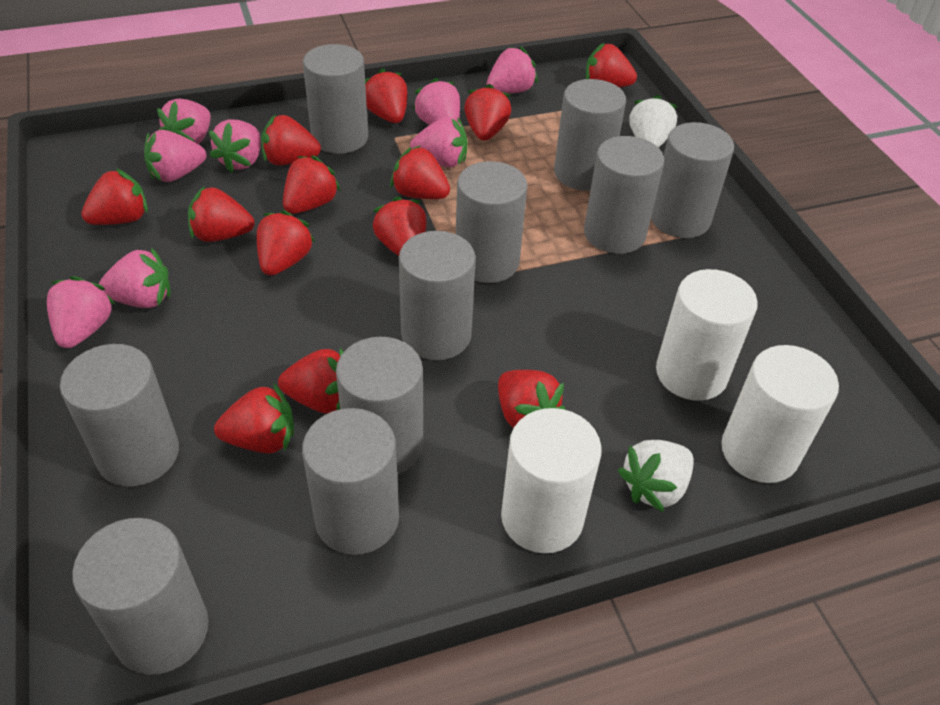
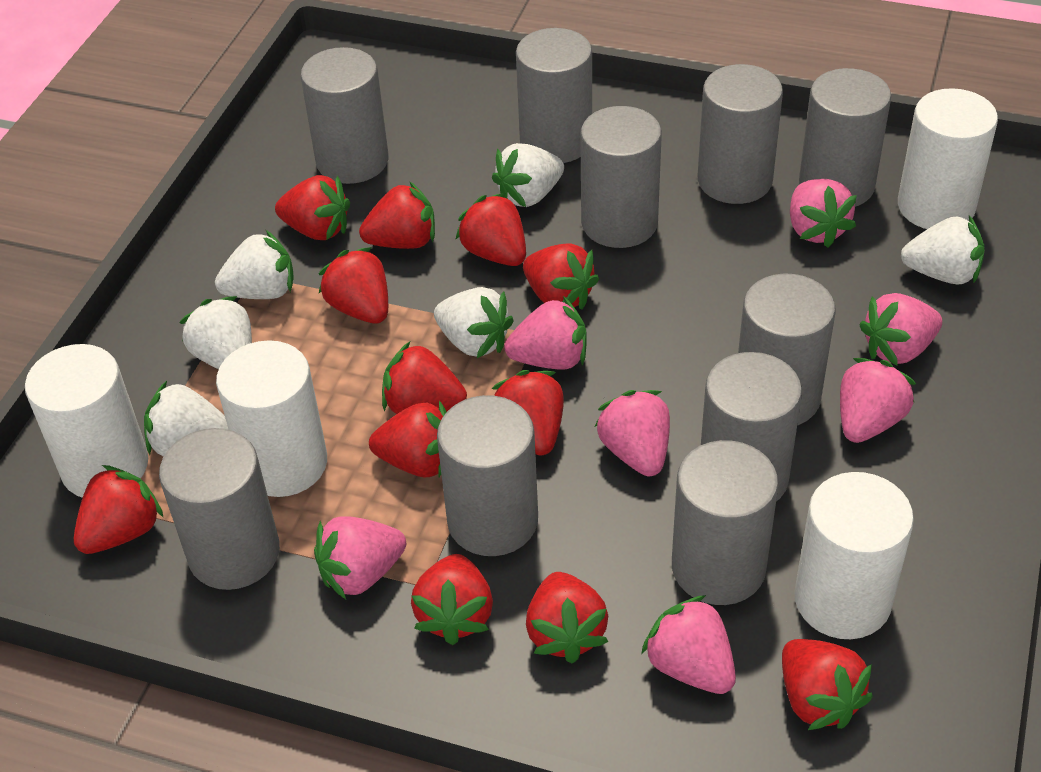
pink strawberry: [47,276,115,348] [99,247,171,308] [144,130,206,182] [157,99,211,144] [209,119,261,173] [410,117,467,167] [413,78,460,125] [486,46,538,94] = 8 -> [314,517,406,599] [504,296,587,370] [595,390,670,477] [641,595,736,694] [790,179,857,248] [840,358,916,443] [859,293,942,366] = 7
red strawberry: [81,168,148,225] [188,186,255,242] [214,384,294,453] [257,210,315,276] [261,115,321,165] [278,347,344,413] [283,155,341,214] [365,68,407,123] [373,197,427,256] [390,145,450,199] [464,84,511,141] [498,370,565,428] [586,43,637,87] = 13 -> [74,465,164,554] [275,175,350,240] [319,247,388,324] [359,181,435,249] [369,400,446,478] [382,341,467,414] [411,554,493,645] [455,193,526,266] [492,370,564,455] [523,243,599,310] [526,572,609,664] [782,639,873,730] = 12
white cylinder: [501,408,602,553] [656,269,758,401] [721,345,839,483] = 3 -> [25,344,148,498] [216,340,327,497] [794,472,914,639] [898,88,998,229] = 4
white strawberry: [618,440,693,512] [629,95,678,148] = 2 -> [144,381,229,456] [179,296,252,369] [215,230,294,299] [434,287,513,358] [492,143,564,207] [901,216,985,285] = 6

